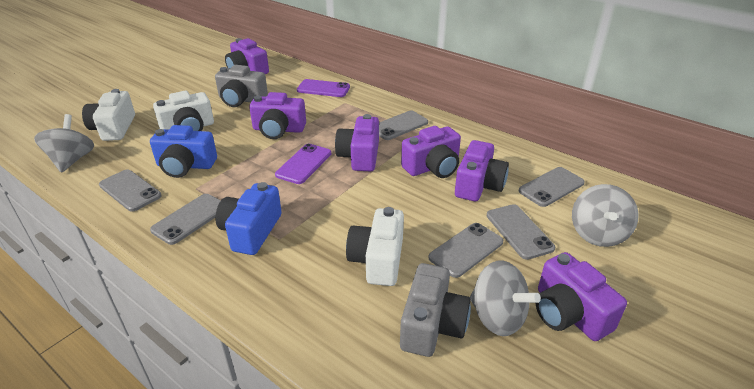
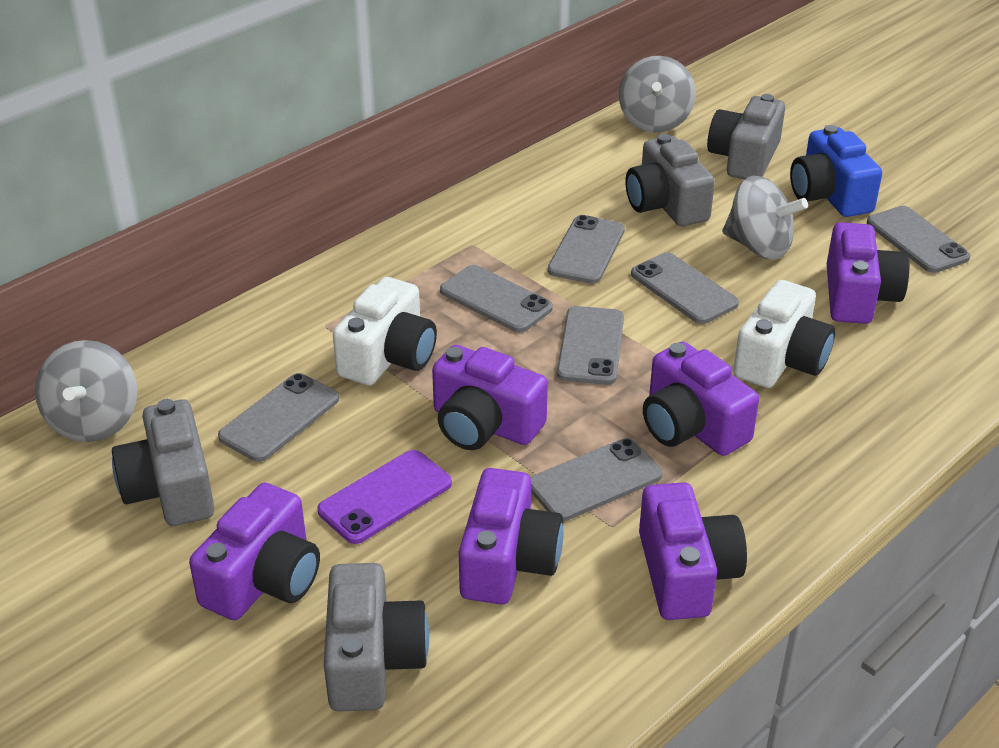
blue camera: [150,125,217,178] [215,182,282,255] = 2 -> [790,125,882,217] = 1
grey camera: [215,65,268,107] [400,263,471,357] = 2 -> [112,399,214,526] [324,563,429,712] [626,134,715,226] [707,94,785,179] = 4
grey phone: [99,170,162,212] [150,194,221,245] [379,111,428,140] [428,223,503,278] [487,204,555,260] [519,167,585,207] = 6 -> [218,373,339,462] [440,265,553,333] [530,438,662,521] [548,215,625,284] [557,306,624,385] [631,252,739,324] [867,206,970,273] = 7
purple phone: [275,144,331,184] [297,79,350,97] = 2 -> [317,450,452,544] = 1
white camera: [82,89,135,141] [153,91,214,131] [346,207,404,286] = 3 -> [333,277,437,385] [733,280,835,388] = 2

